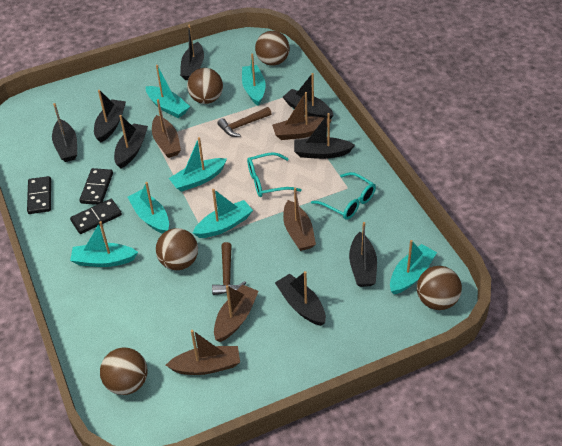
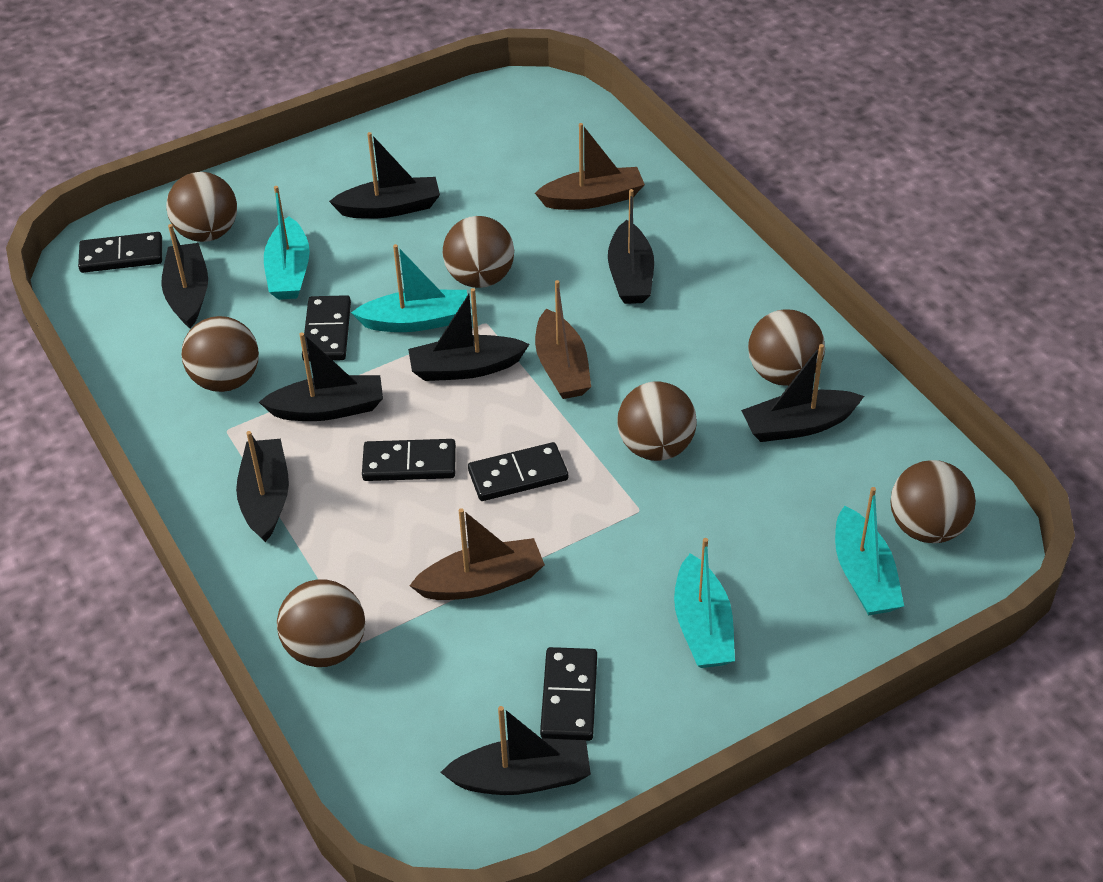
black domino: [27,176,51,214] [70,199,122,234] [79,168,113,205] = 3 -> [78,232,162,273] [302,295,351,361] [362,439,456,481] [468,442,568,501] [540,647,597,741] = 5
brown ball: [100,347,148,395] [156,228,198,270] [187,68,223,104] [255,31,290,66] [417,266,462,310] = 5 -> [166,172,237,242] [181,316,259,392] [277,579,365,667] [443,216,514,288] [617,382,697,461] [748,309,825,386] [890,460,976,543] = 7
brown boat: [152,99,181,158] [166,330,240,375] [214,285,259,342] [272,92,332,140] [283,188,316,251] = 5 -> [409,508,545,600] [535,123,645,210] [535,280,591,399] = 3
brown hammer: [212,242,246,295] [217,107,272,137] = 2 -> none = 0
turquoise boat: [70,221,138,267] [128,182,169,234] [146,65,190,118] [169,137,227,192] [193,189,253,238] [242,53,266,106] [390,240,437,294] = 7 -> [264,186,310,300] [351,244,467,332] [674,538,735,668] [835,487,904,616] = 4
turquoise glasses: [247,152,302,197] [311,172,376,220] = 2 -> none = 0

